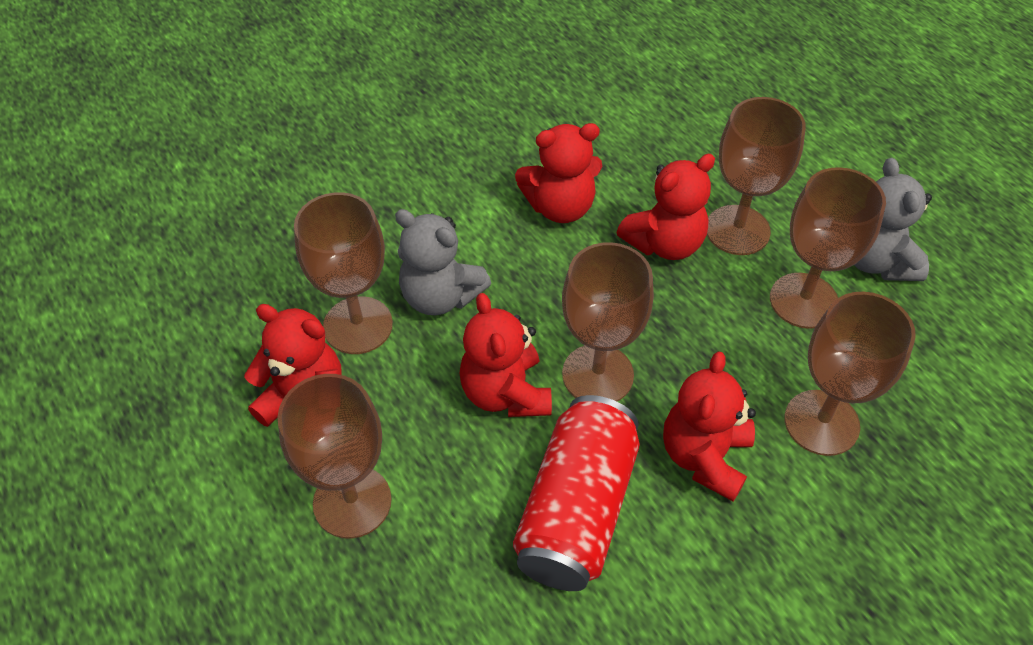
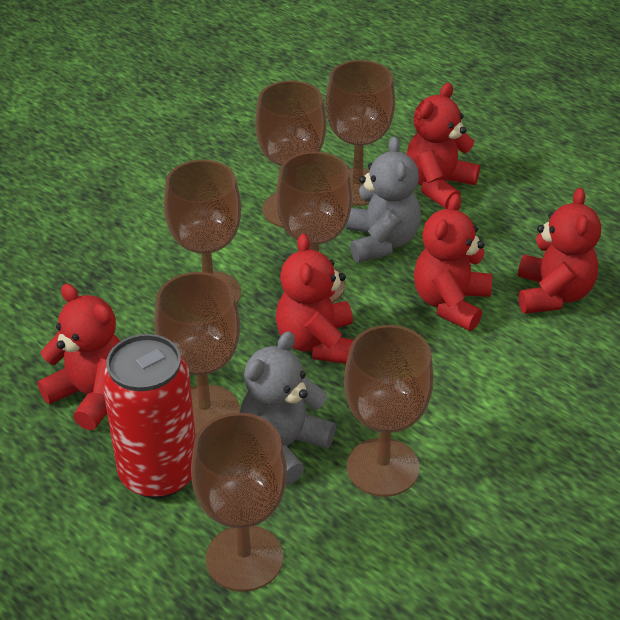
brown goblet: [278,374,392,538] [294,192,393,354] [562,242,654,401] [707,97,806,255] [770,167,886,329] [785,292,916,456] = 6 -> [154,272,240,436] [164,160,241,303] [191,413,287,592] [255,80,326,228] [276,152,352,303] [326,60,395,206] [344,325,433,497] = 7

